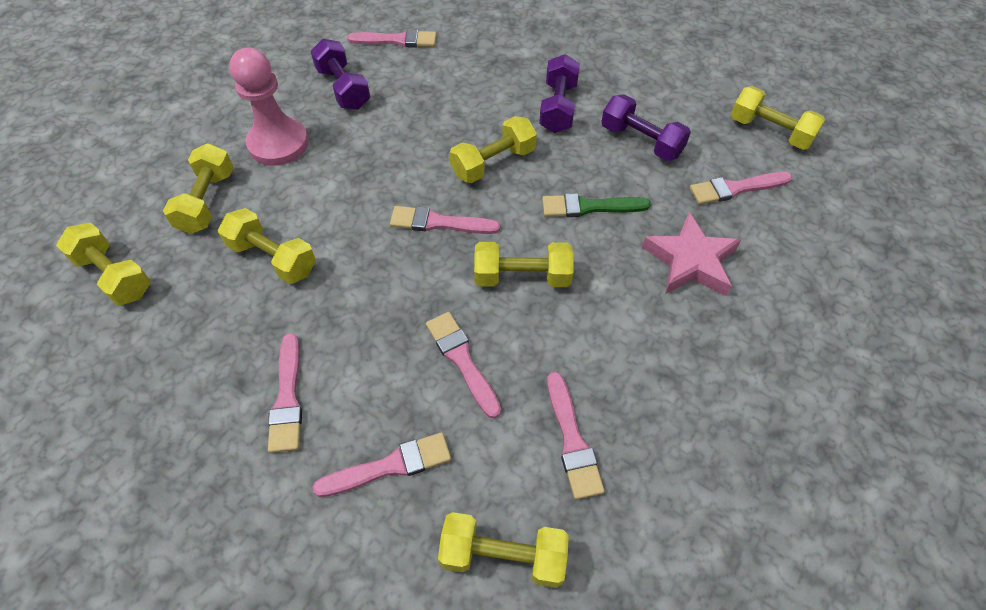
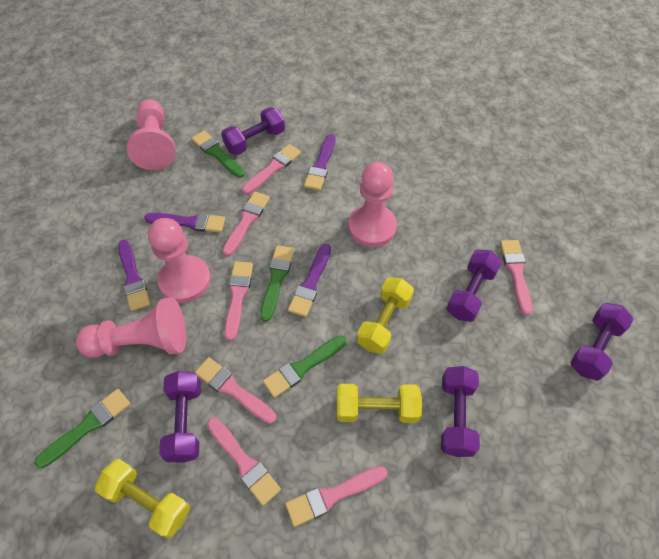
green brush: [542,193,651,217] = 1 -> [34,389,130,468] [191,131,245,178] [260,245,294,322] [263,335,347,398] = 4
pink pawn: [229,48,309,166] = 1 -> [76,297,186,358] [127,99,175,170] [148,218,211,303] [348,162,397,247] = 4
pink star: [642,212,741,296] = 1 -> none = 0
purple brush: none = 0 -> [118,240,150,311] [144,213,225,232] [288,244,331,317] [304,134,335,191] = 4
purple dumbbell: [310,39,370,110] [539,54,580,133] [601,94,691,161] = 3 -> [159,371,201,463] [221,107,285,155] [441,366,480,457] [446,249,502,322] [570,303,634,381] = 5
yellow dumbbell: [56,223,151,306] [163,143,234,234] [218,208,316,284] [438,512,569,588] [449,116,537,183] [474,242,574,287] [731,86,825,150] = 7 -> [94,459,190,538] [337,384,422,423] [357,277,414,354] = 3

